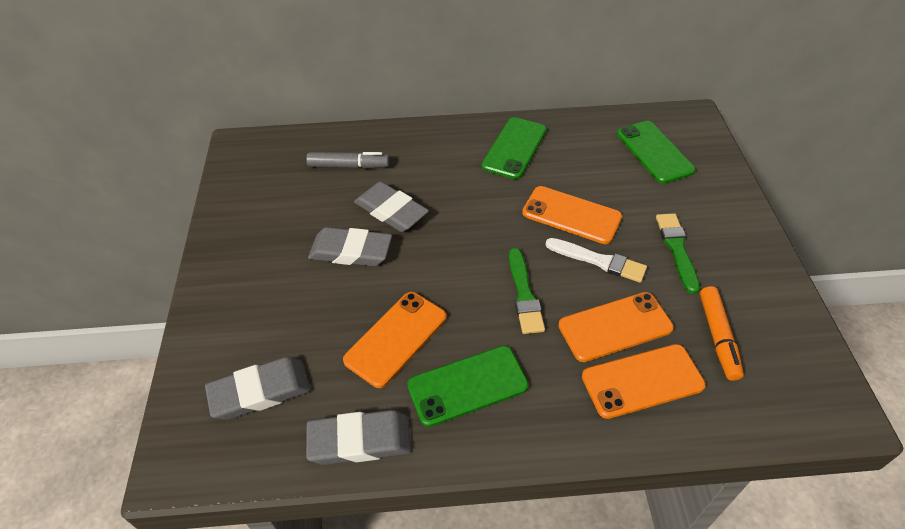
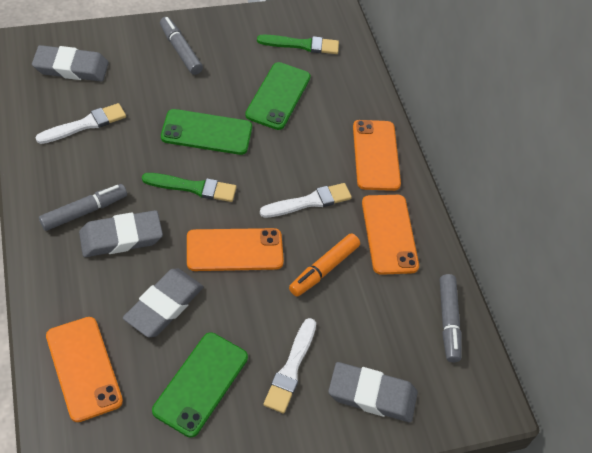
grey marker: [306,152,389,169] = 1 -> [39,184,127,231] [160,17,203,75] [440,274,462,362] = 3
white brush: [545,238,647,283] = 1 -> [36,103,126,144] [260,183,352,218] [264,318,316,413] = 3

